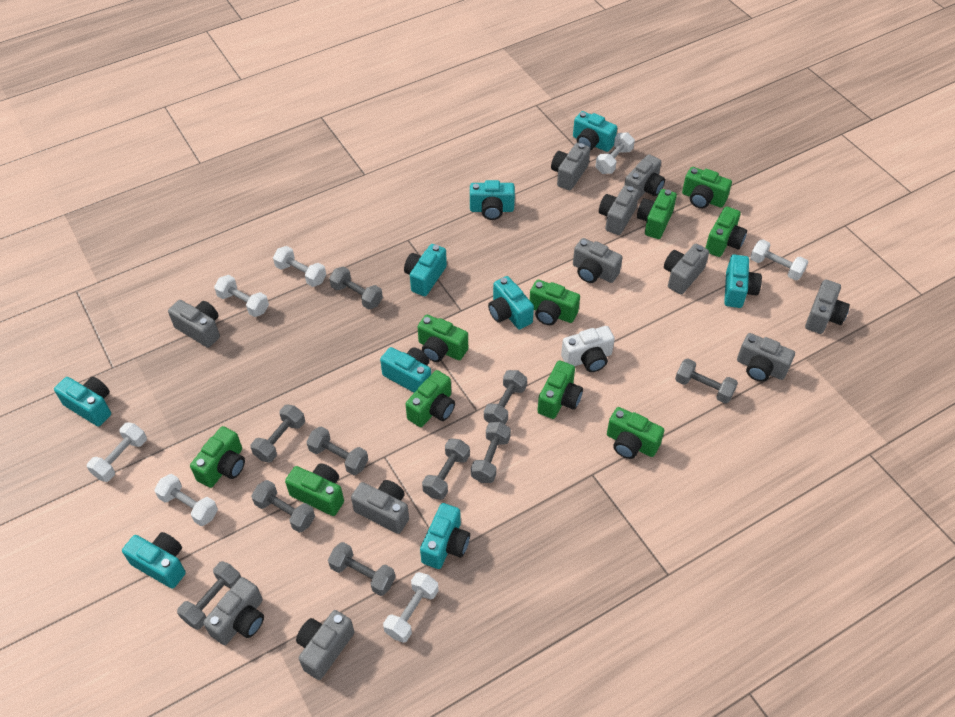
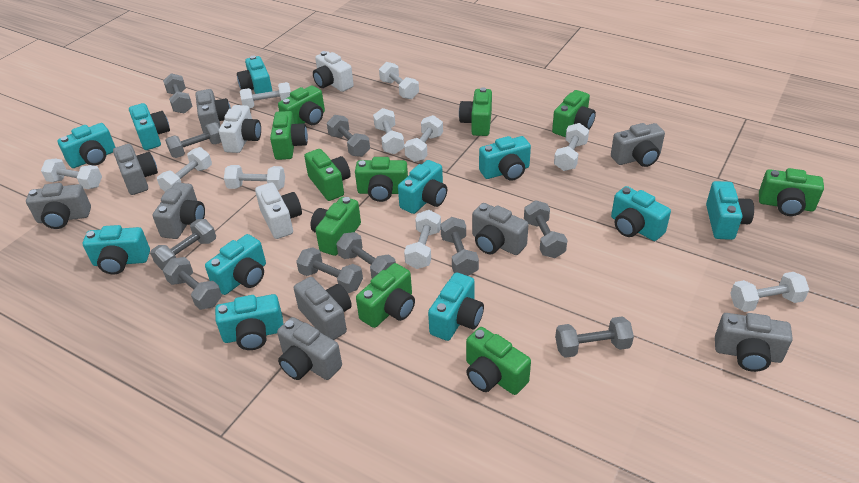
grey camera: [168,300,220,348] [203,577,264,645] [296,610,354,680] [351,480,409,534] [551,143,590,190] [573,238,623,283] [599,185,639,235] [624,154,665,200] [664,244,709,295] [737,333,795,382] [805,279,850,334] = 11 -> [26,183,91,229] [113,144,158,195] [152,182,205,239] [195,89,231,134] [277,317,342,380] [294,277,352,340] [472,203,529,255] [611,123,665,167] [715,313,793,372] = 9
turquoise camera: [54,377,111,426] [122,532,186,589] [380,347,431,393] [404,244,447,296] [420,503,470,569] [470,180,515,220] [488,276,534,329] [573,111,617,152] [724,254,762,308] = 9 -> [57,123,115,168] [83,225,150,274] [129,103,170,150] [205,234,266,295] [215,294,283,350] [237,55,272,94] [398,160,447,214] [428,272,484,341] [479,136,531,181] [611,186,671,241] [706,181,754,240] = 11
white camera: [561,326,615,372] = 1 -> [219,105,261,153] [255,183,302,239] [313,51,354,92] = 3
white dumbbell: [87,422,147,482] [154,474,218,526] [214,275,269,317] [273,246,326,287] [383,572,439,643] [595,132,635,174] [750,239,808,281] = 7 -> [41,158,102,189] [157,147,212,192] [224,165,285,190] [240,82,291,108] [373,108,404,154] [379,62,419,99] [404,115,443,162] [404,210,441,269] [554,123,589,171] [730,272,809,312] = 10

